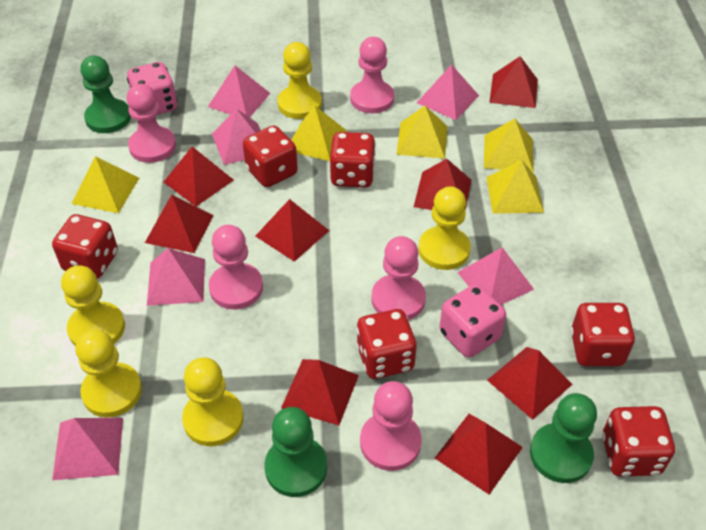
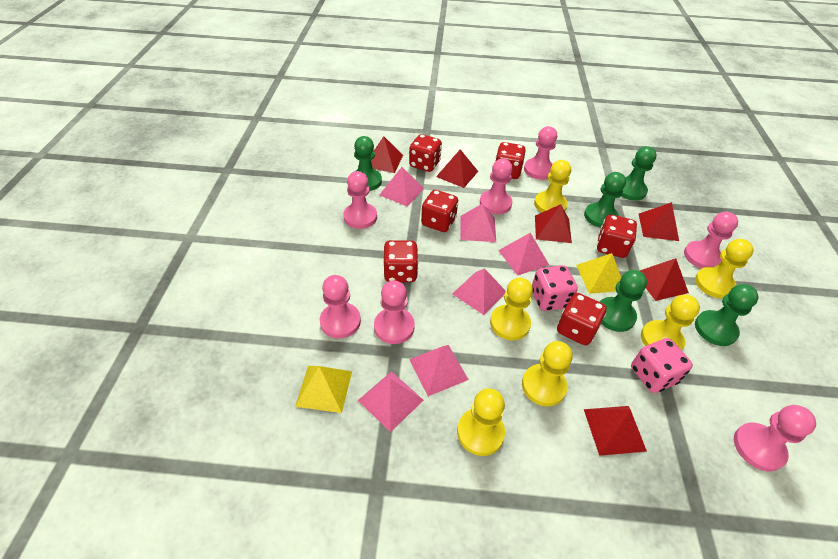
green pawn: [80,56,131,133] [264,407,327,497] [530,393,597,483] = 3 -> [354,136,382,191] [584,172,626,228] [600,270,647,332] [621,146,657,201] [695,284,759,346] = 5
pink pawn: [127,84,176,163] [209,225,263,309] [350,37,394,113] [360,381,422,471] [371,236,426,320] = 5 -> [320,275,361,338] [343,171,377,229] [374,280,415,344] [480,158,513,215] [524,126,557,180] [684,212,738,269] [734,405,816,471] = 7
red pyramid: [145,195,213,253] [164,147,234,206] [255,199,329,262] [281,359,359,425] [414,159,471,210] [435,414,523,495] [487,347,573,420] [489,56,538,108] = 8 -> [371,136,403,173] [436,149,478,188] [535,204,572,243] [584,406,647,456] [639,202,679,241] [640,258,689,301] = 6
yellow pawn: [61,265,125,346] [75,329,142,417] [182,357,244,446] [277,42,322,119] [418,186,471,270] = 5 -> [457,388,505,456] [490,278,533,340] [522,341,573,406] [534,160,571,213] [641,295,700,350] [695,239,754,299] = 6
yellow pyramid: [72,156,139,213] [291,106,347,161] [396,106,447,159] [484,119,534,172] [486,160,544,214] = 5 -> [295,366,352,413] [576,253,621,294] = 2

